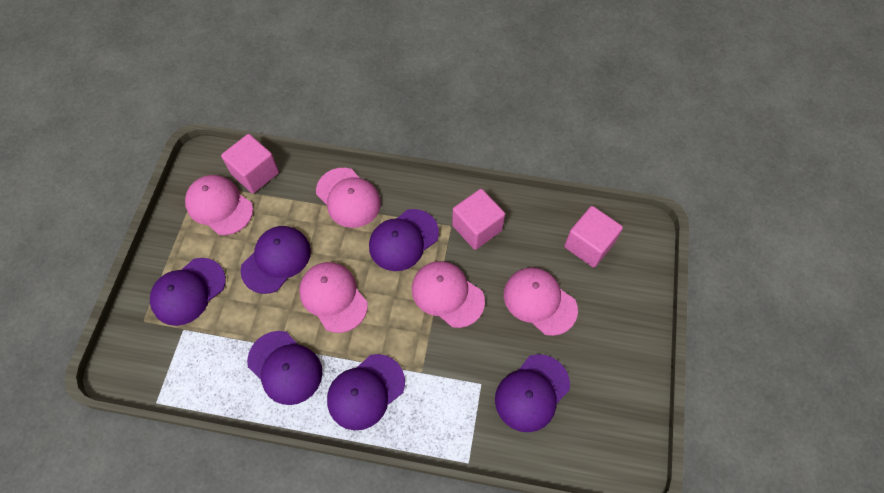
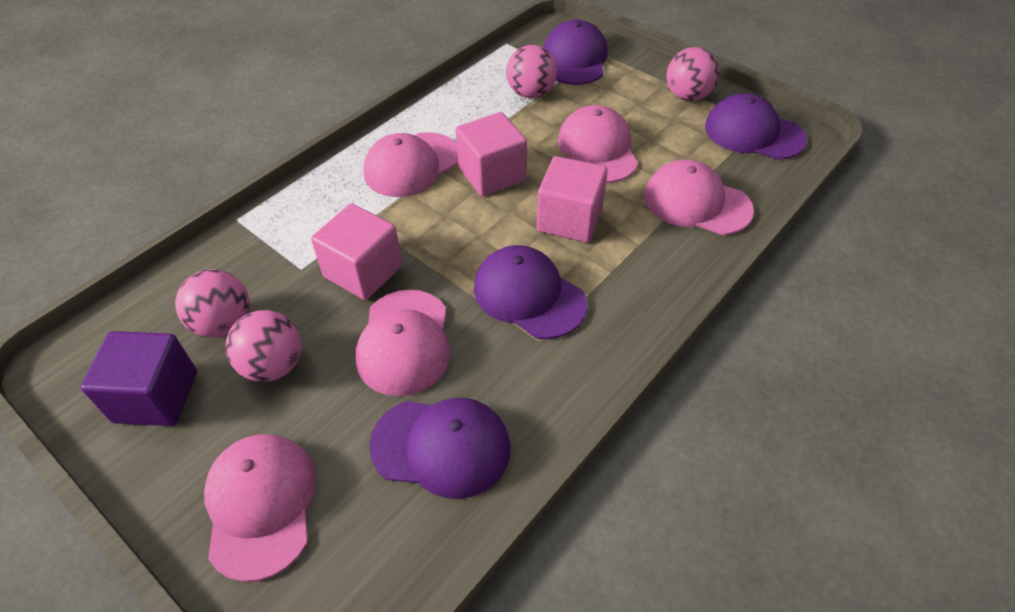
pink ball: none = 0 -> [175,269,250,338] [226,310,302,382] [506,45,557,98] [666,47,719,101] = 4
purple cap: [150,258,226,326] [240,226,311,294] [247,331,322,405] [327,354,405,430] [369,209,439,271] [495,354,570,432] = 6 -> [369,398,511,499] [474,245,587,339] [544,20,608,85] [705,93,807,160] = 4
purple cube: none = 0 -> [81,331,197,426] = 1

